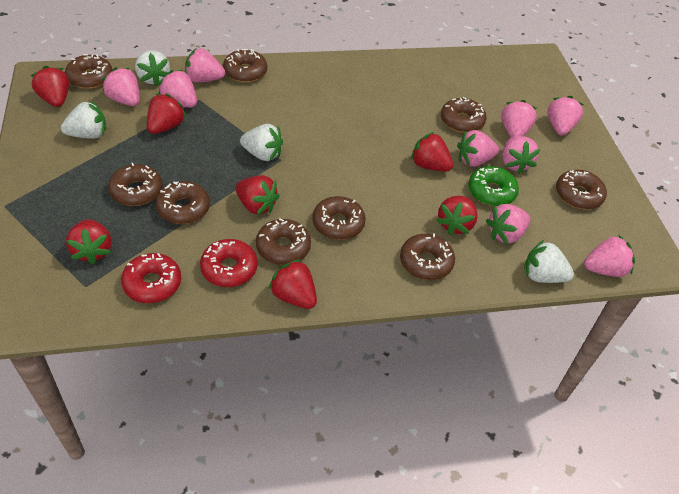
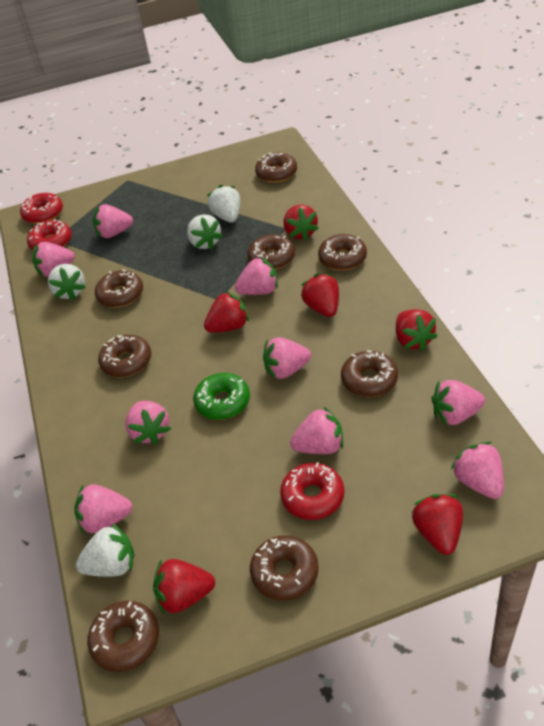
brown donut: [65,54,112,89] [108,163,162,206] [155,181,210,224] [223,49,267,82] [256,218,311,265] [312,196,366,240] [400,233,455,280] [441,97,487,133] [556,170,607,209] = 9 -> [87,601,159,672] [95,270,143,308] [98,335,151,377] [247,234,295,270] [250,535,319,601] [255,152,297,183] [318,234,367,271] [341,350,398,397] = 8
red donut: [121,253,181,303] [200,239,258,287] = 2 -> [20,193,63,224] [27,219,72,250] [280,462,344,520] = 3
red strawberry: [31,66,69,107] [66,219,111,265] [147,94,186,134] [235,175,280,215] [268,259,317,309] [411,132,453,172] [436,196,478,235] = 7 -> [153,559,215,615] [204,291,249,333] [284,204,319,241] [301,273,339,317] [396,309,438,351] [412,494,463,555] = 6

